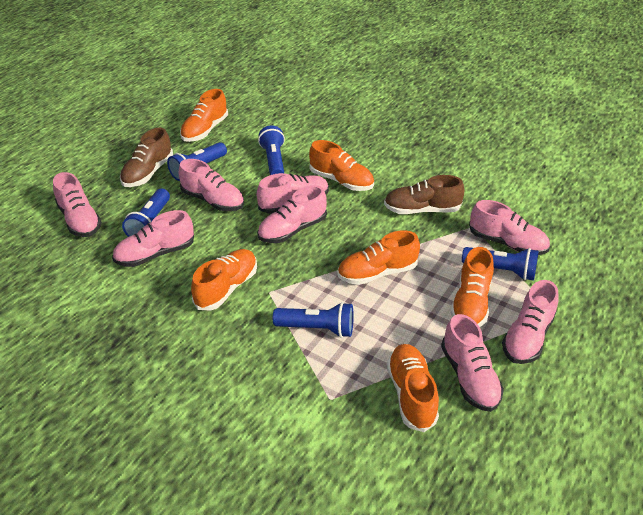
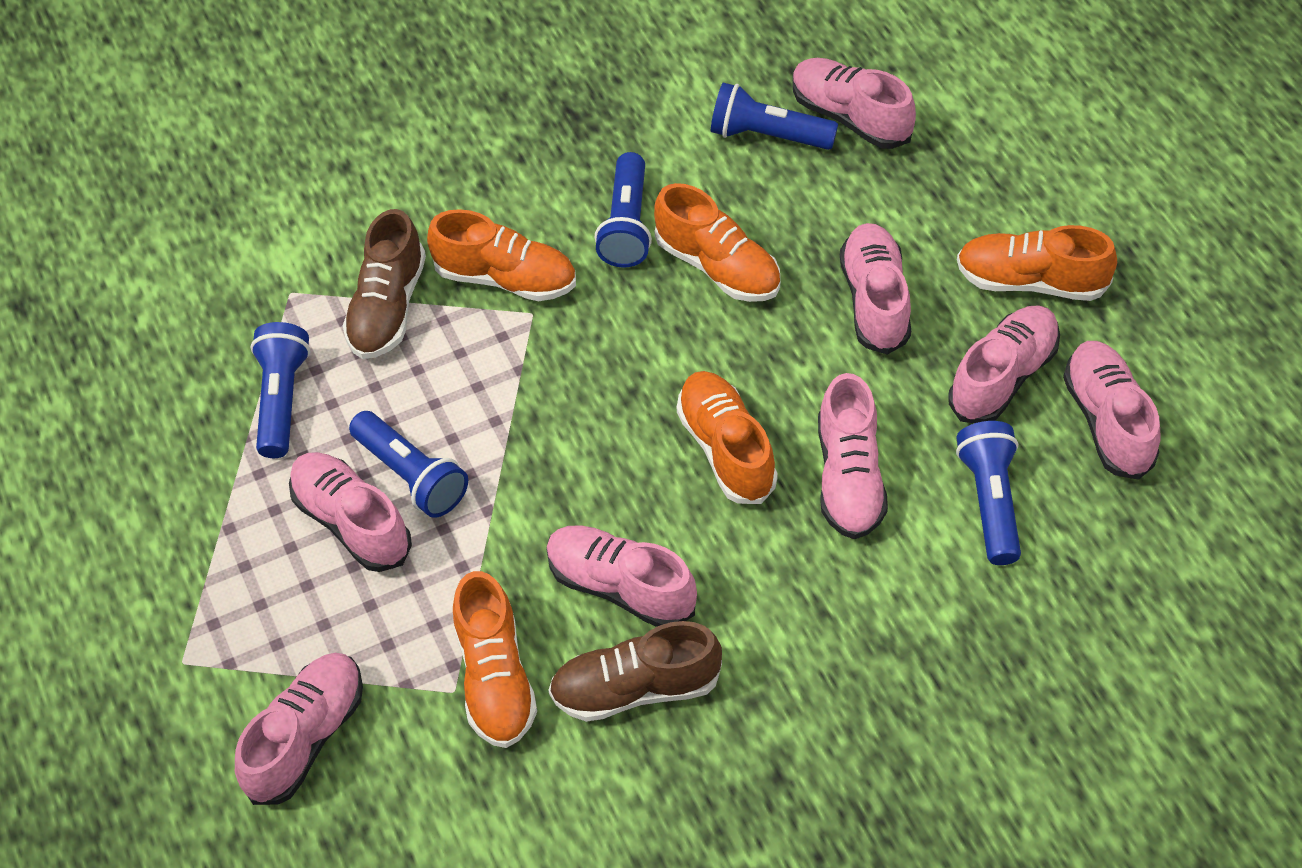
orange shoe: [180,89,228,142] [191,249,257,311] [309,140,374,191] [337,230,420,285] [387,344,439,432] [451,247,494,327] = 6 -> [427,209,576,301] [453,571,537,748] [654,183,780,302] [677,371,778,504] [957,225,1117,301] = 5

